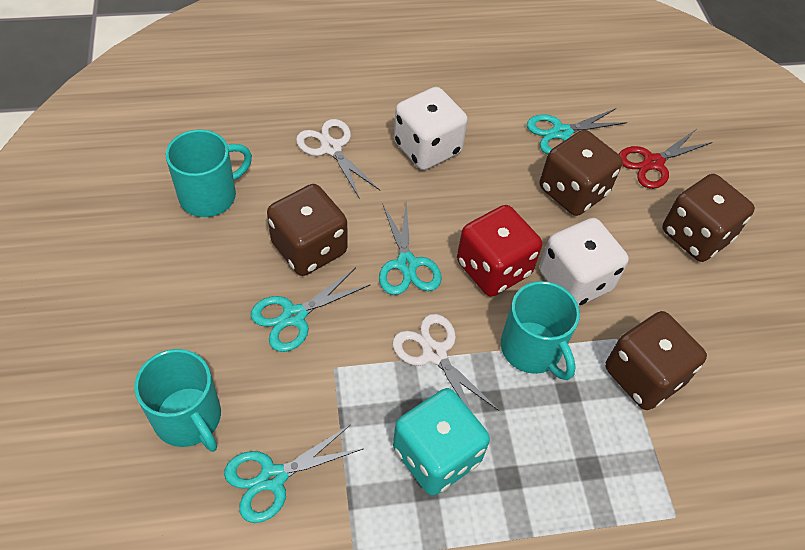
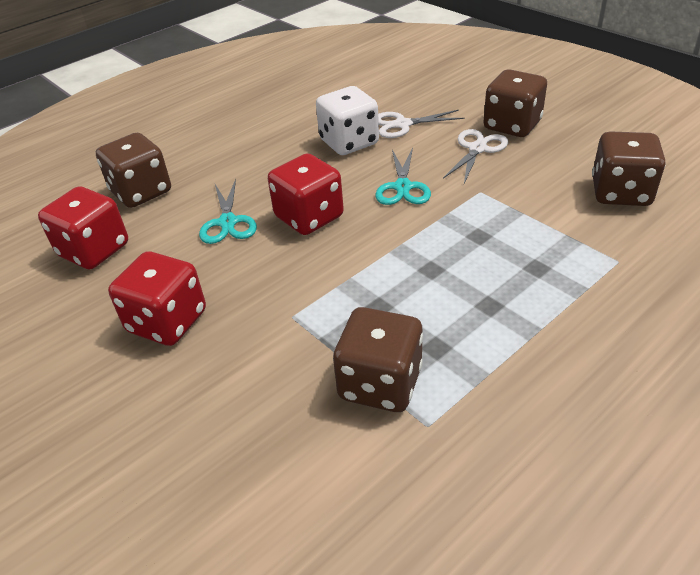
red dice: [457,205,542,297] = 1 -> [38,187,128,269] [108,252,206,346] [268,153,344,235] = 3
red scissors: [619,130,713,189] = 1 -> none = 0
turquoise dice: [393,388,490,495] = 1 -> none = 0
turquoise mug: [134,349,221,452] [166,129,252,217] [501,281,580,380] = 3 -> none = 0
turquoise scissors: [224,424,364,523] [251,268,371,352] [379,201,442,295] [527,108,628,154] = 4 -> [199,179,257,244] [375,148,431,205] = 2
white dice: [394,87,468,170] [539,218,629,307] = 2 -> [316,86,379,155] = 1

